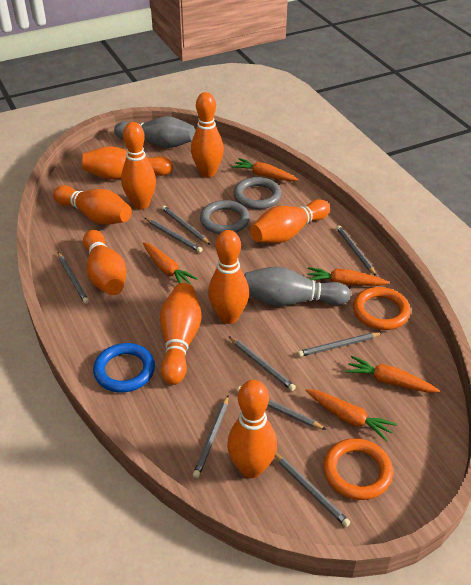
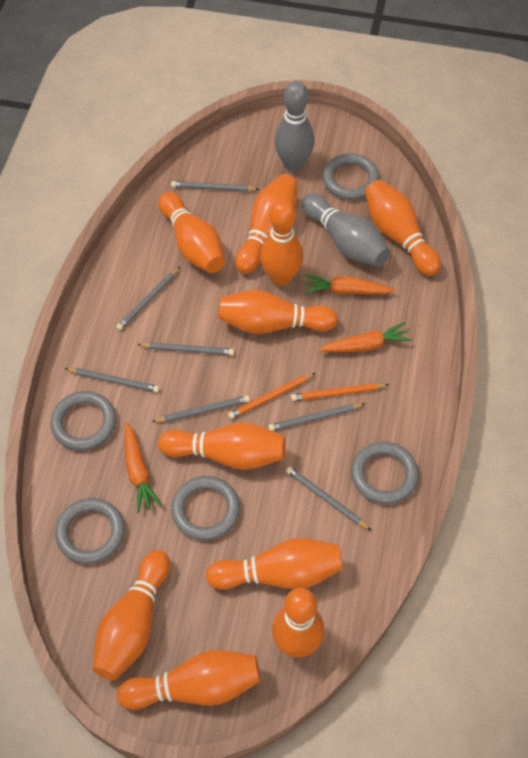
blue ring: [93,343,155,393] = 1 -> none = 0
grey pencil: [58,252,89,304] [145,218,203,253] [162,206,210,245] [193,396,228,478] [229,336,296,391] [237,386,326,430] [275,453,350,527] [298,333,382,357] [336,225,376,276] = 9 -> [65,368,159,392] [116,267,180,330] [137,342,234,355] [152,395,250,422] [171,181,259,192] [268,403,365,431] [286,466,372,531] = 7
grey ring: [200,200,250,234] [233,177,282,209] = 2 -> [51,391,116,451] [55,498,125,564] [171,476,240,540] [322,153,380,200] [351,442,419,504] = 5
orange bowling pin: [53,185,132,225] [82,146,173,180] [83,230,126,295] [121,122,156,209] [160,283,202,385] [191,92,224,177] [208,230,249,324] [227,380,277,478] [250,199,330,243] = 9 -> [93,550,170,681] [117,650,261,710] [158,422,286,470] [159,192,225,273] [206,538,343,590] [218,290,338,334] [235,174,298,274] [260,199,303,286] [272,588,325,658] [365,180,441,276] = 10
orange carrot: [143,242,198,284] [232,158,299,181] [306,389,397,441] [307,267,389,286] [346,356,440,393] = 5 -> [125,422,162,513] [304,274,395,294] [319,322,412,352] = 3
orange pencil: none = 0 -> [228,373,315,419] [291,383,389,401] = 2
orange ring: [323,438,393,500] [353,287,410,330] = 2 -> none = 0

